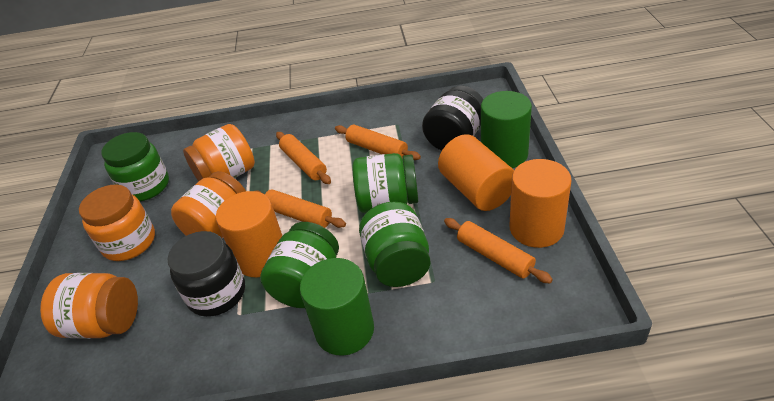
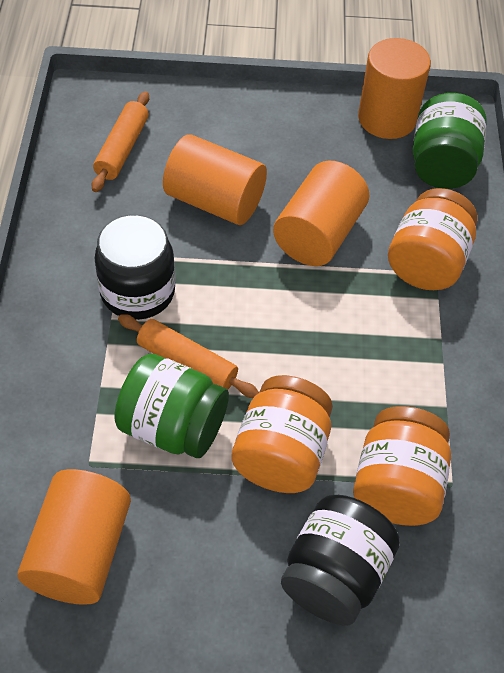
green cylinder: [300,258,374,356] [481,91,532,168] = 2 -> none = 0
green jar: [101,132,169,201] [260,222,339,308] [353,153,418,213] [359,202,431,287] = 4 -> [114,354,229,458] [413,93,487,189] = 2
orange cylinder: [216,191,282,277] [438,134,514,211] [510,159,572,248] = 3 -> [17,469,131,605] [163,134,267,225] [273,161,369,266] [358,38,431,139] = 4
orange jar: [40,273,138,339] [79,185,155,261] [171,171,246,238] [183,124,255,181] = 4 -> [231,375,333,493] [353,406,451,526] [388,188,478,290] = 3
orange rolling pin: [256,189,346,228] [276,132,331,184] [335,125,421,160] [444,218,553,284] = 4 -> [92,91,149,192] [118,314,259,398] = 2

